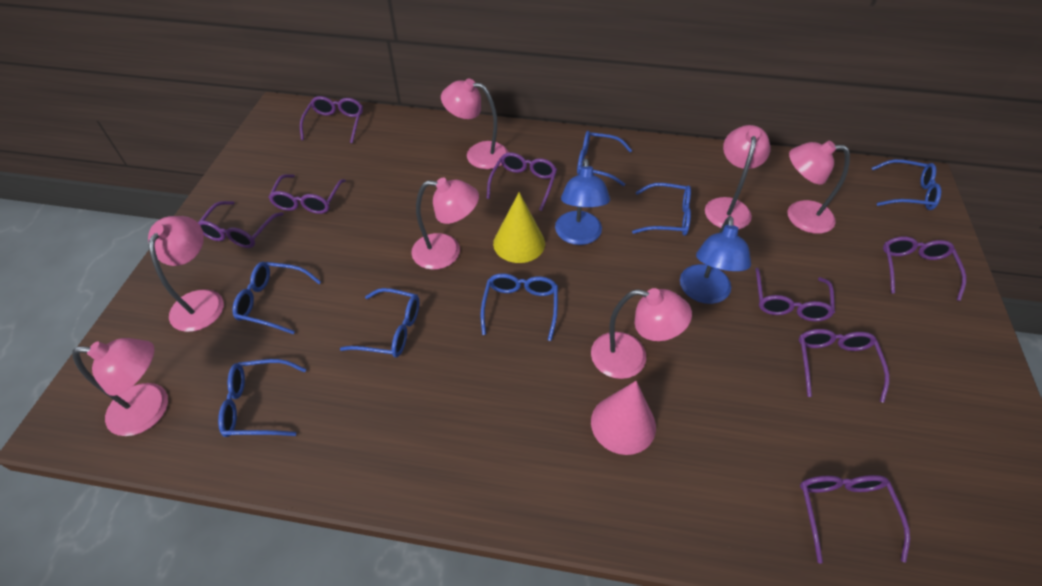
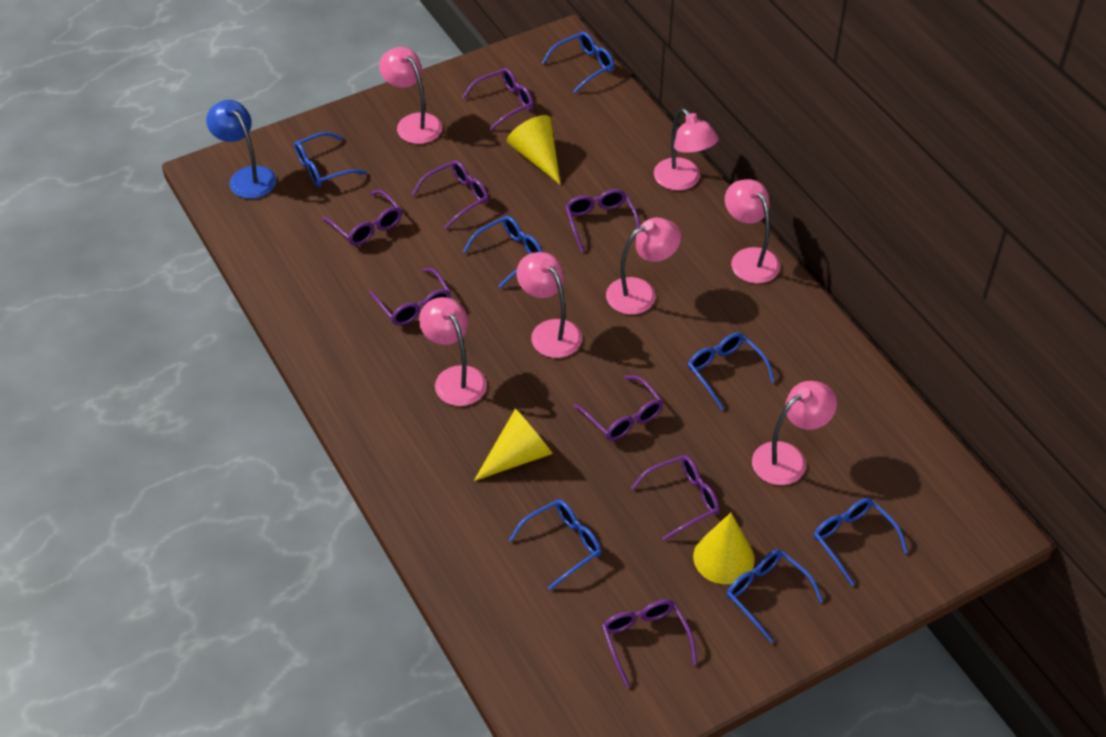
blue lamp: [555,158,610,245] [680,216,751,304] = 2 -> [206,100,276,199] = 1
pink cone: [591,381,656,455] = 1 -> none = 0
yellow cone: [493,192,545,263] = 1 -> [474,408,553,481] [507,115,561,185] [693,513,755,584] = 3

